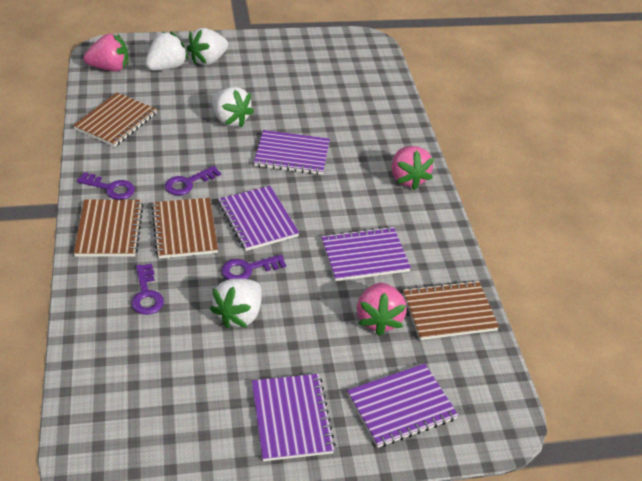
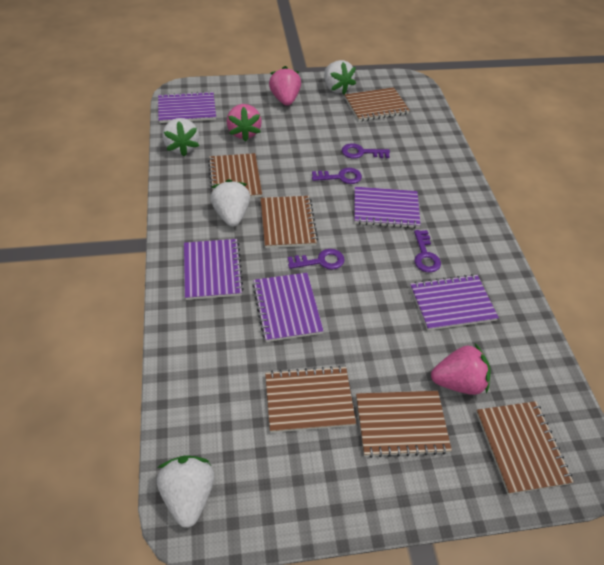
brown notebook: [73,93,157,147] [74,200,144,257] [151,197,218,259] [403,280,499,340] = 4 -> [208,153,262,198] [260,196,318,248] [265,366,356,433] [345,87,410,121] [356,391,452,458] [476,401,574,494] = 6

